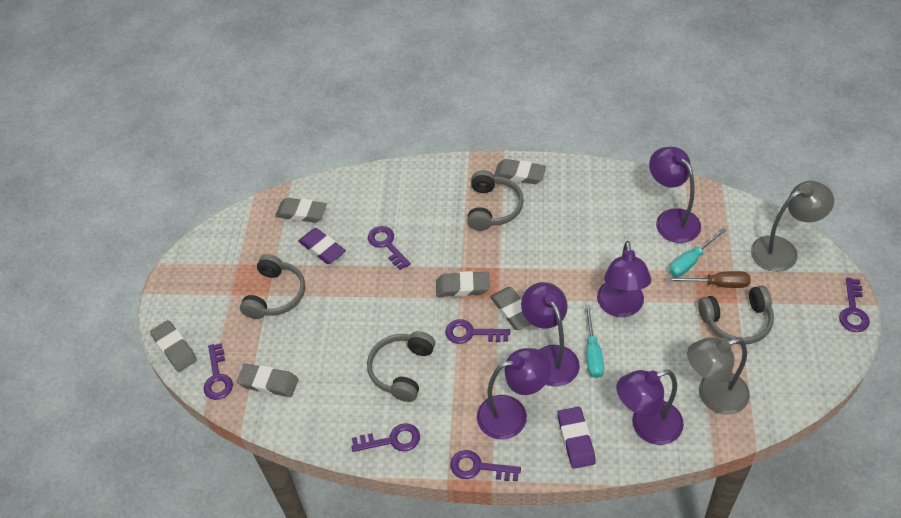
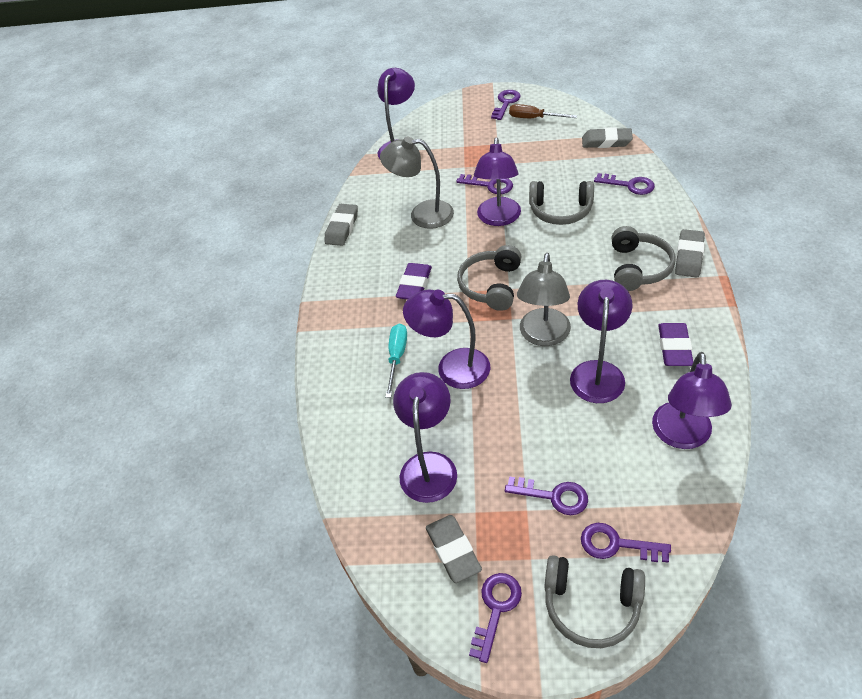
grey eraser: [150,320,197,372] [237,364,299,397] [275,198,327,223] [436,271,490,297] [490,287,531,330] [494,159,546,184] = 6 -> [324,204,358,246] [426,515,482,583] [582,127,633,148] [675,229,705,278] = 4
purple lamp: [477,348,551,439] [521,282,580,387] [597,241,651,317] [616,370,684,445] [649,147,701,243] = 5 -> [377,68,415,159] [393,372,457,503] [403,289,491,389] [474,138,521,226] [570,280,633,403] [652,352,732,449] = 6
turquoise screwdriver: [585,305,604,378] [669,228,726,277] = 2 -> [385,323,407,398] = 1

